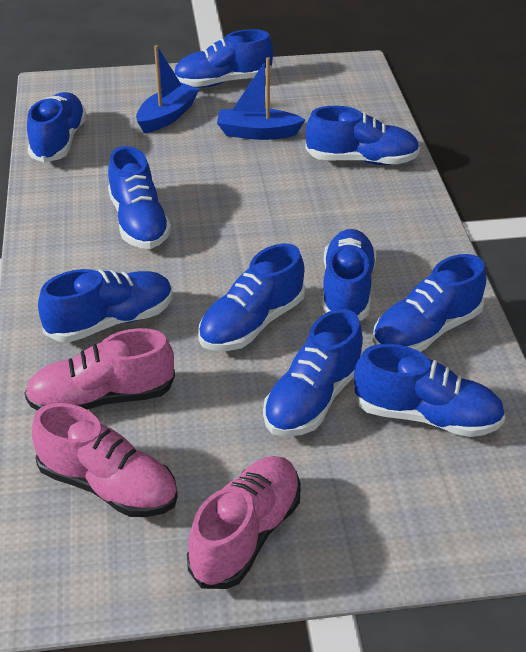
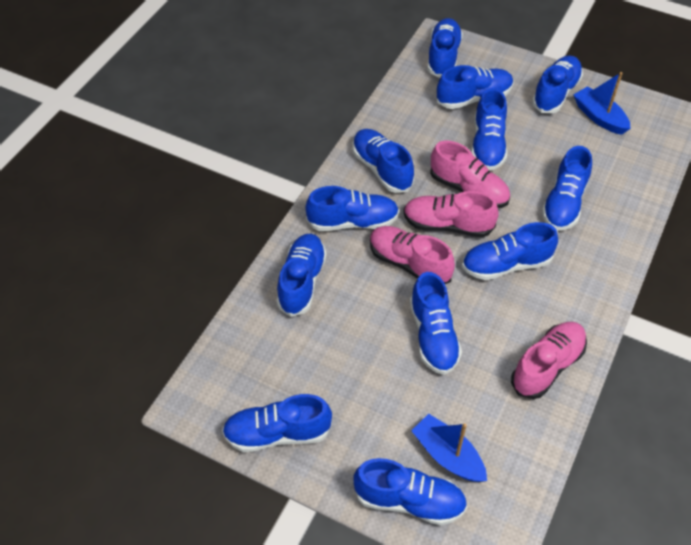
blue shoe: [27,92,87,163] [38,269,173,342] [108,146,171,249] [174,29,273,88] [198,243,305,351] [263,309,363,437] [305,106,420,165] [322,229,376,321] [353,344,505,437] [372,254,487,352] = 10 -> [222,394,332,452] [276,234,327,317] [306,186,399,231] [352,129,414,193] [353,458,467,525] [410,272,462,375] [427,18,463,78] [437,65,513,109] [462,222,558,280] [471,88,507,170] [532,55,583,113] [542,146,592,231] = 12
pink shoe: [24,328,175,410] [32,403,178,517] [187,456,301,589] = 3 -> [370,226,455,284] [403,191,499,237] [430,141,510,208] [511,322,587,399] = 4

